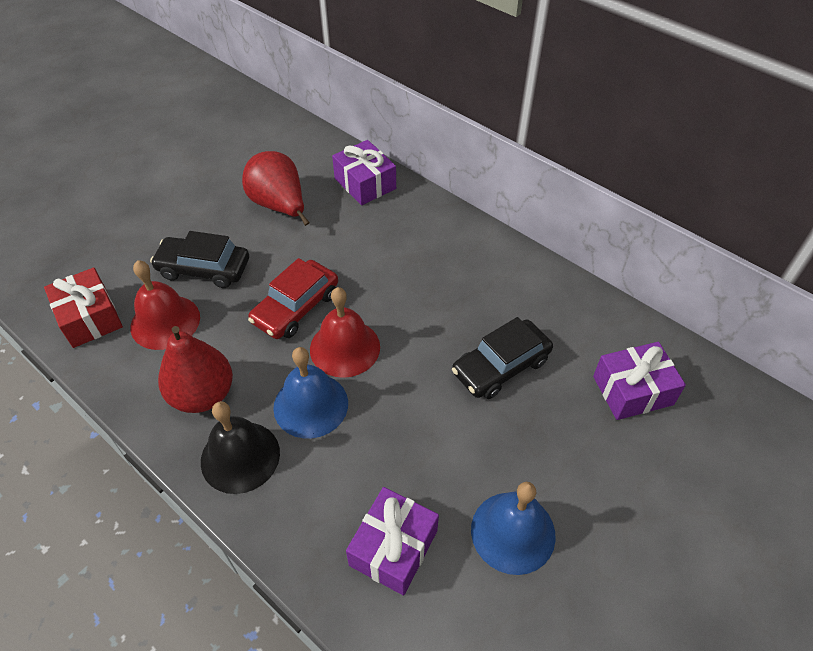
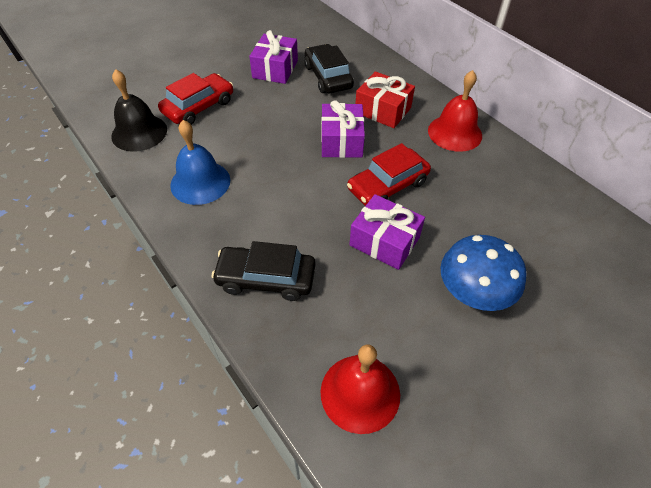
blue bell: [273,347,348,439] [471,482,556,575] = 2 -> [170,120,230,205] = 1
blue mushroom: none = 0 -> [440,235,526,311] = 1
red car: [248,258,338,339] = 1 -> [158,73,233,125] [347,143,431,206] = 2
red pear: [158,326,233,413] [242,151,310,226] = 2 -> none = 0

